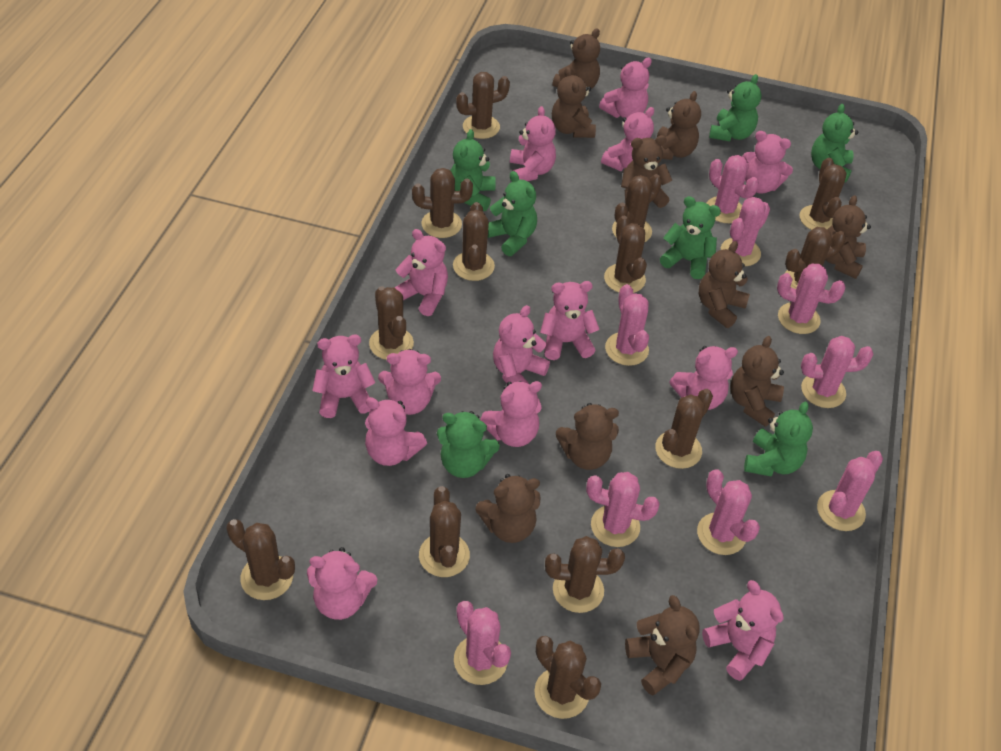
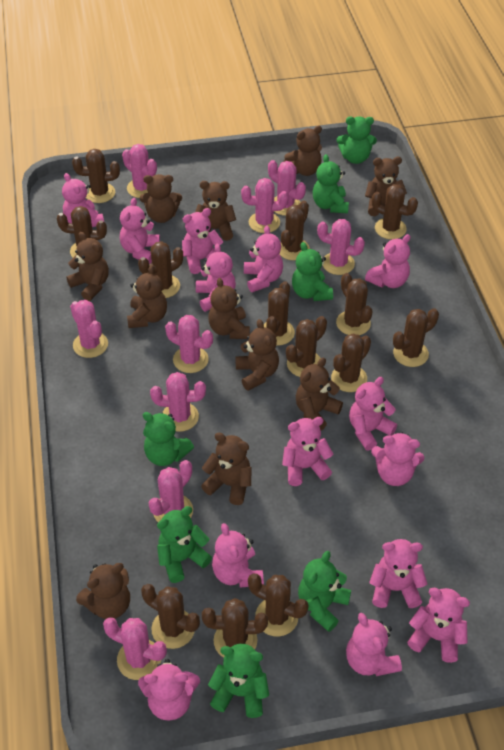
brown teddy bear: [475,474,541,543] [552,28,600,89] [552,67,596,138] [556,403,619,470] [621,135,672,208] [625,595,700,696] [657,91,701,160] [699,241,750,328] [730,336,784,427] [825,195,871,279] = 10 -> [66,232,109,301] [76,563,130,619] [127,265,167,328] [140,174,182,223] [195,181,236,241] [201,433,251,505] [208,278,250,339] [235,319,279,391] [283,125,322,176] [296,358,343,431] [365,157,407,216] = 11

